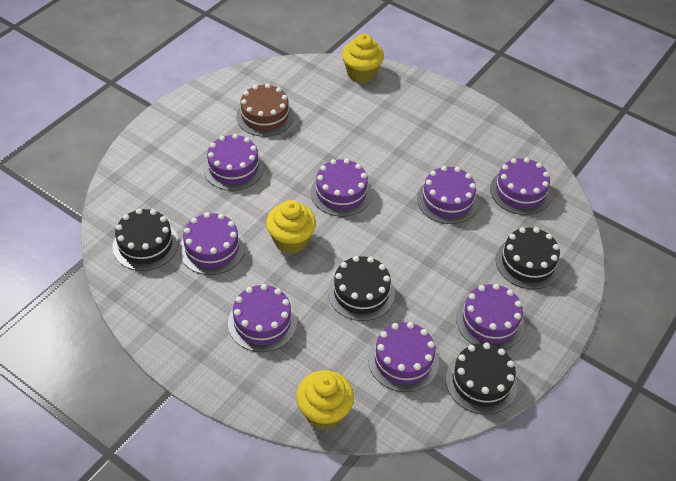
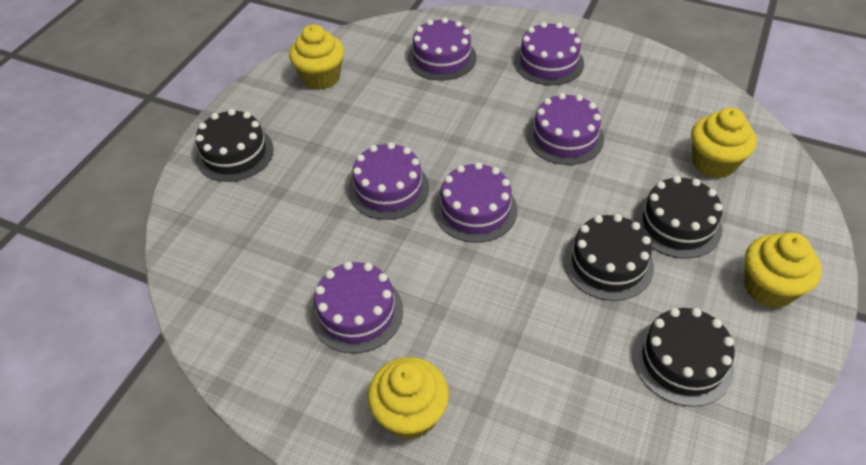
brown cake: [236,84,294,137] = 1 -> none = 0
purple cake: [179,212,245,275] [203,134,264,191] [228,284,297,352] [311,159,372,217] [368,322,439,392] [417,166,478,224] [456,284,525,349] [490,158,551,215] = 8 -> [311,262,403,353] [348,142,429,220] [408,18,477,81] [434,162,517,243] [514,22,584,85] [527,93,604,165] = 6
yellow cupcake: [266,200,316,254] [296,370,354,430] [342,34,384,83] = 3 -> [289,24,344,90] [368,357,449,440] [691,107,757,178] [744,232,822,308] = 4

